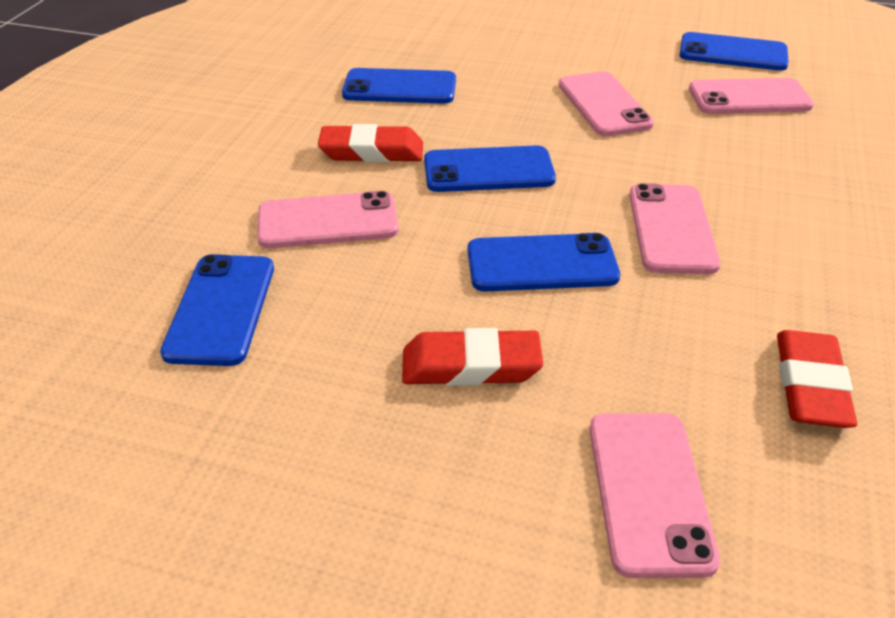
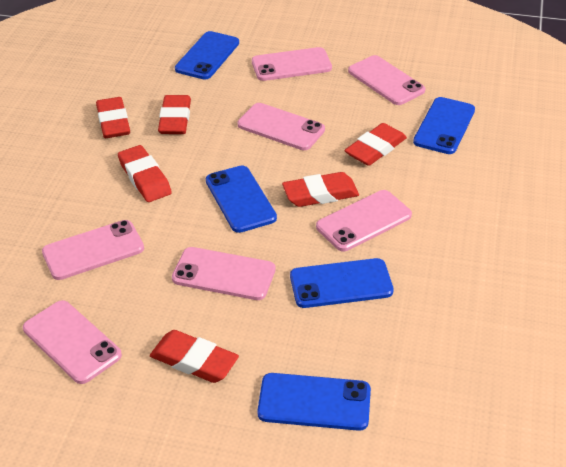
pink phone: [257,191,399,248] [559,71,654,136] [589,413,720,578] [629,183,720,274] [689,78,814,114] = 5 -> [23,300,122,384] [42,220,144,280] [172,247,275,300] [238,103,325,150] [252,47,332,81] [316,190,412,251] [348,55,426,105] = 7
red eraser: [318,124,423,162] [402,328,543,386] [777,330,857,428] = 3 -> [96,97,130,138] [118,145,172,202] [150,330,239,383] [158,95,191,134] [282,172,359,207] [344,123,407,166] = 6

